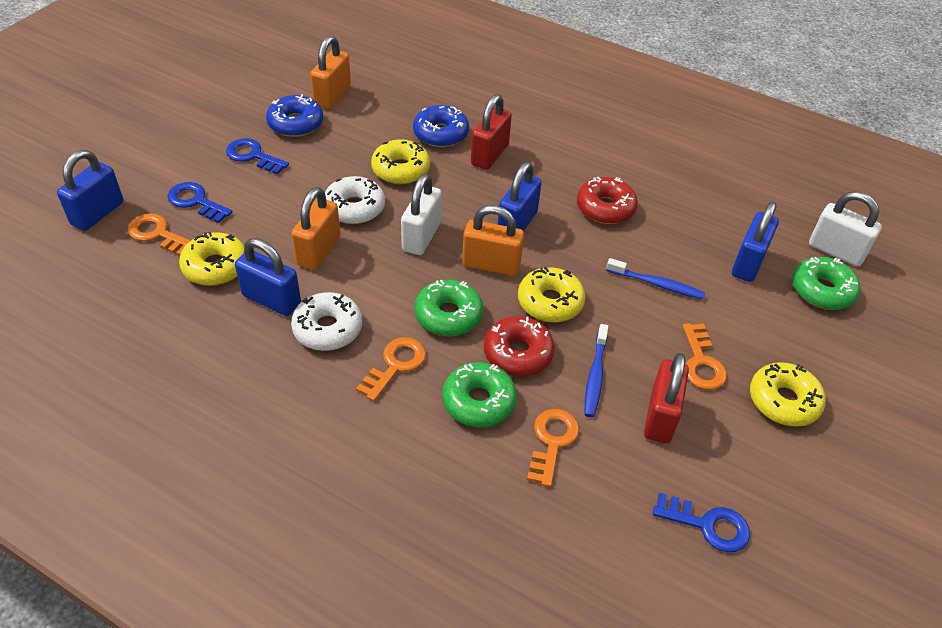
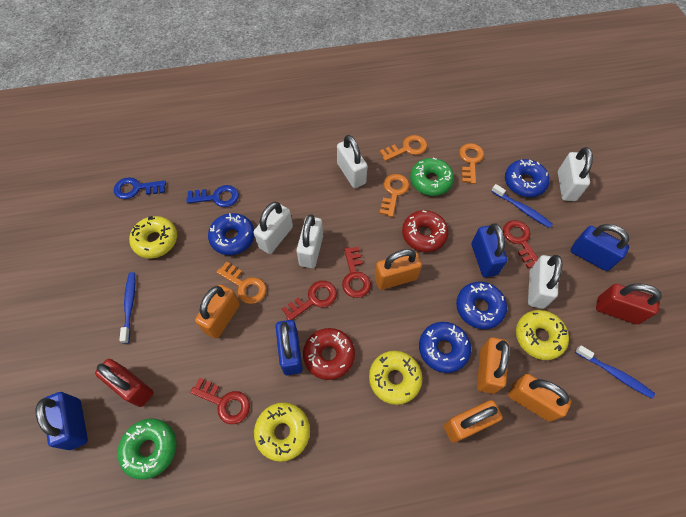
blue donut: [266,94,323,137] [413,105,469,147] = 2 -> [208,213,255,255] [419,322,471,373] [456,282,507,329] [505,159,550,197] = 4
blue key: [167,182,232,223] [226,138,289,175] [653,493,750,552] = 3 -> [114,177,166,199] [186,185,239,207] = 2
blue toothbrush: [584,324,609,417] [606,258,705,300] = 2 -> [119,272,135,344] [491,184,553,228] [575,345,655,399] = 3
green donut: [415,280,483,337] [442,362,517,428] [792,257,860,310] = 3 -> [118,419,177,479] [410,158,454,196] = 2
orange padlock: [291,187,340,270] [310,35,351,109] [462,205,524,276] = 3 -> [195,284,240,339] [375,249,422,290] [444,400,503,443] [477,337,509,394] [508,374,571,422] = 5
red key: none = 0 -> [190,378,250,424] [282,281,337,320] [342,246,371,298] [503,220,539,269] = 4
white donut: [291,292,362,351] [325,176,385,224] = 2 -> none = 0
white padlock: [401,174,442,255] [809,192,882,266] = 2 -> [254,202,293,254] [296,214,323,268] [337,135,367,188] [528,255,562,309] [558,147,593,201] = 5

